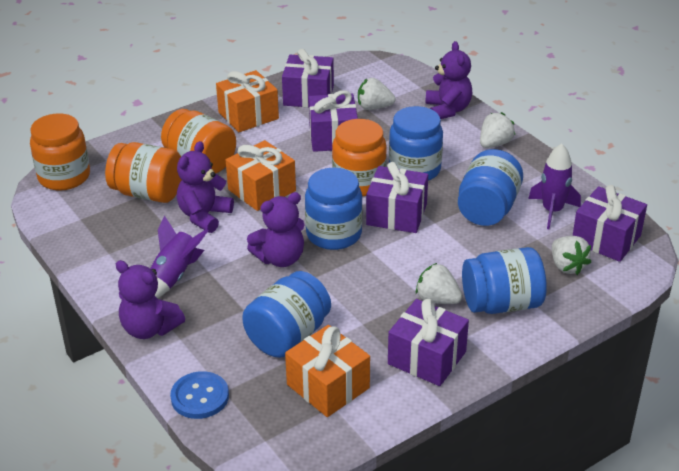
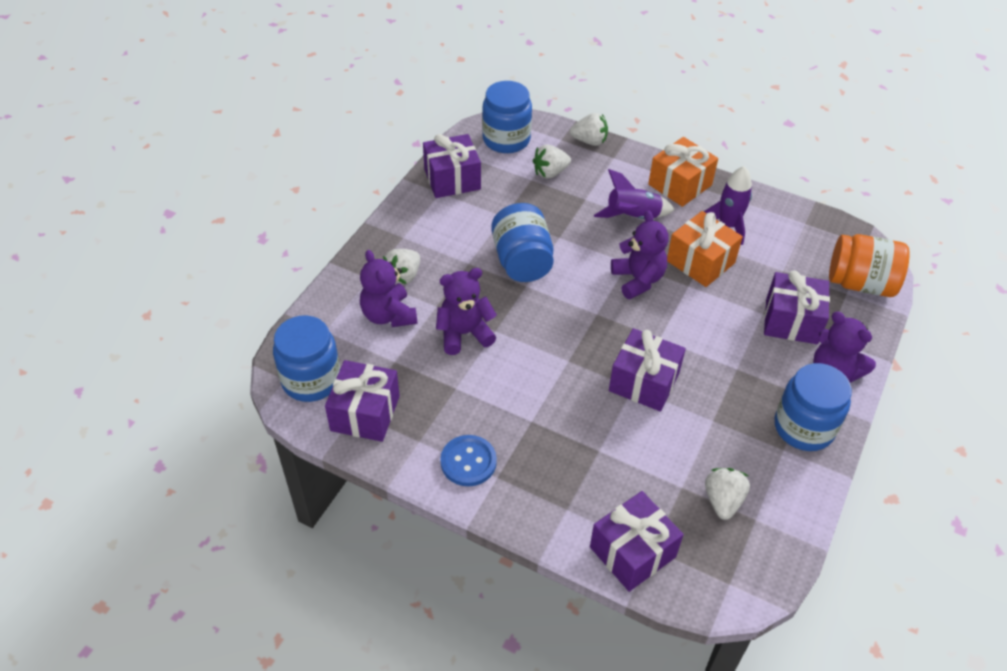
blue jar: [242,271,331,358] [305,168,362,250] [389,106,443,181] [458,149,523,226] [462,247,547,314] = 5 -> [273,315,340,402] [482,81,532,153] [491,203,554,282] [775,363,852,451] = 4
orange gift: [216,70,279,132] [226,140,296,211] [285,325,370,417] = 3 -> [648,137,718,207] [667,211,743,287] = 2
orange jar: [30,114,90,191] [105,142,182,203] [161,109,236,173] [332,119,387,196] = 4 -> [829,234,910,297] = 1

